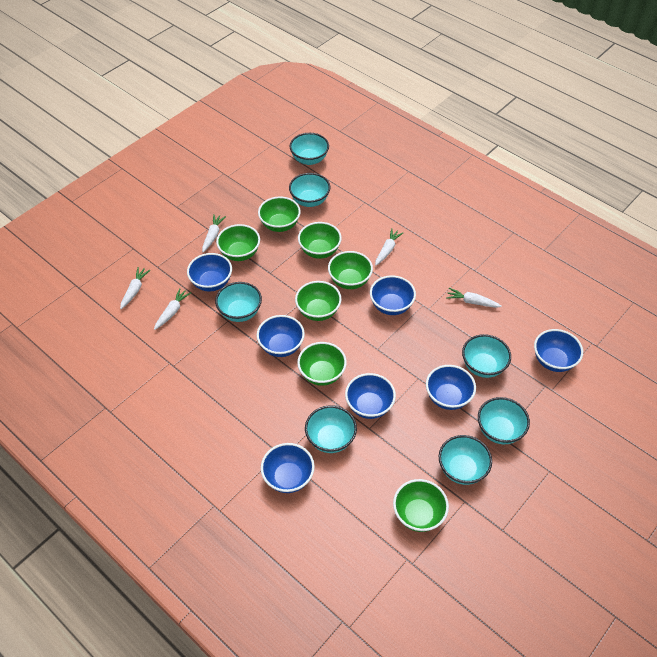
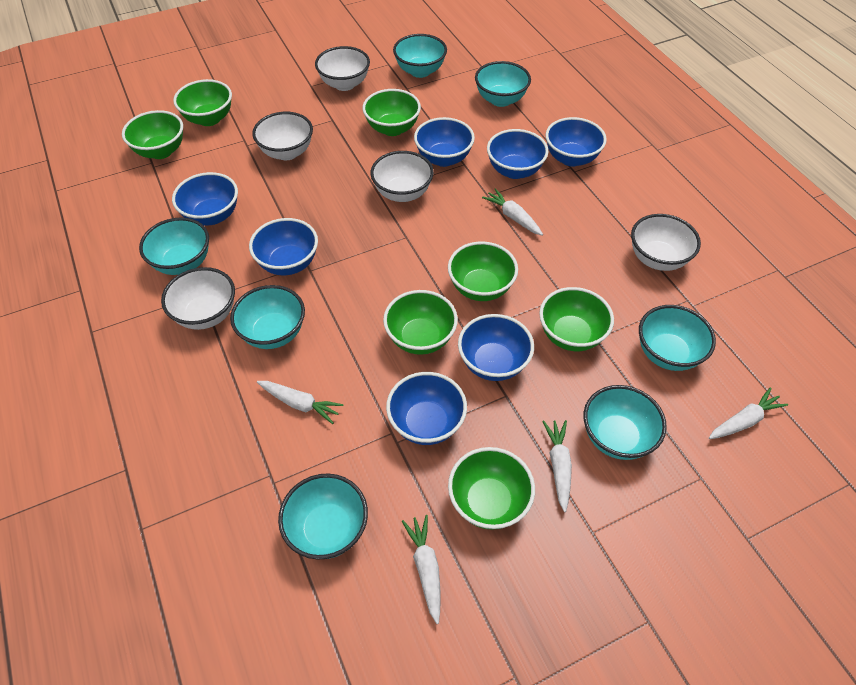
white bowl: none = 0 -> [161,267,235,330] [252,112,313,160] [315,46,370,91] [370,151,434,202] [631,214,701,271] = 5

